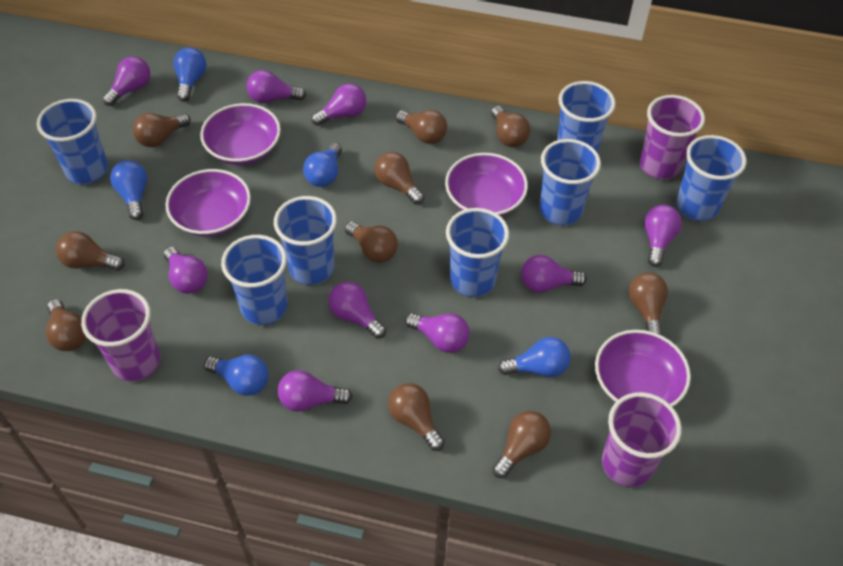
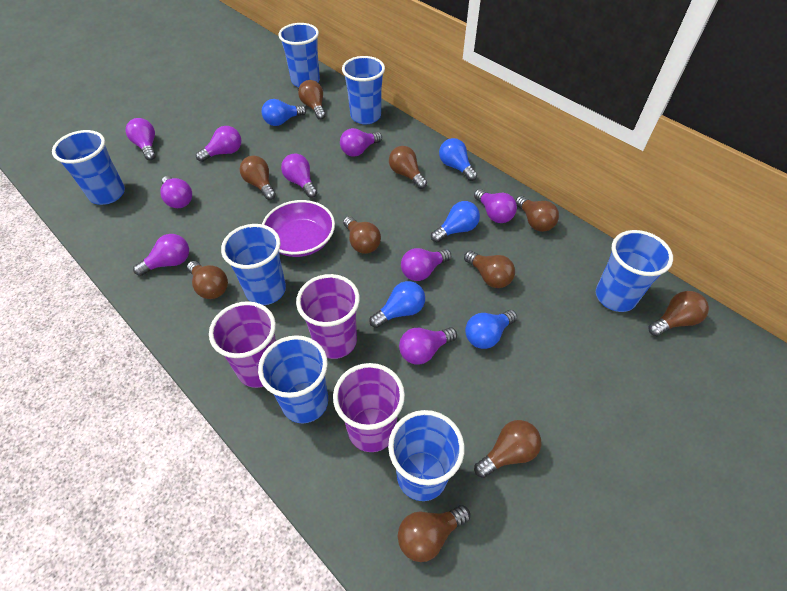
purple bowl: [165,169,251,236] [200,103,281,165] [445,153,528,216] [595,330,691,407] = 4 -> [262,200,335,257] = 1

